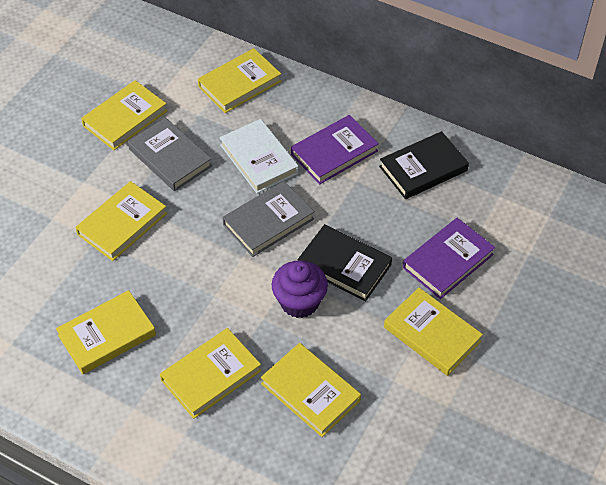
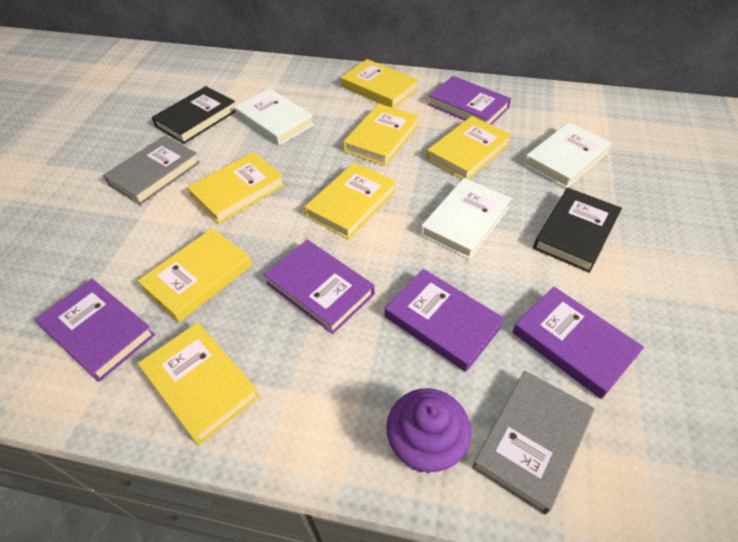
purple book: [291,115,379,185] [403,218,495,299] = 2 -> [35,278,155,382] [264,240,375,334] [385,269,505,372] [428,76,511,125] [513,287,644,399] = 5
white book: [220,119,299,193] = 1 -> [234,88,315,146] [420,178,512,260] [524,122,612,189] = 3

